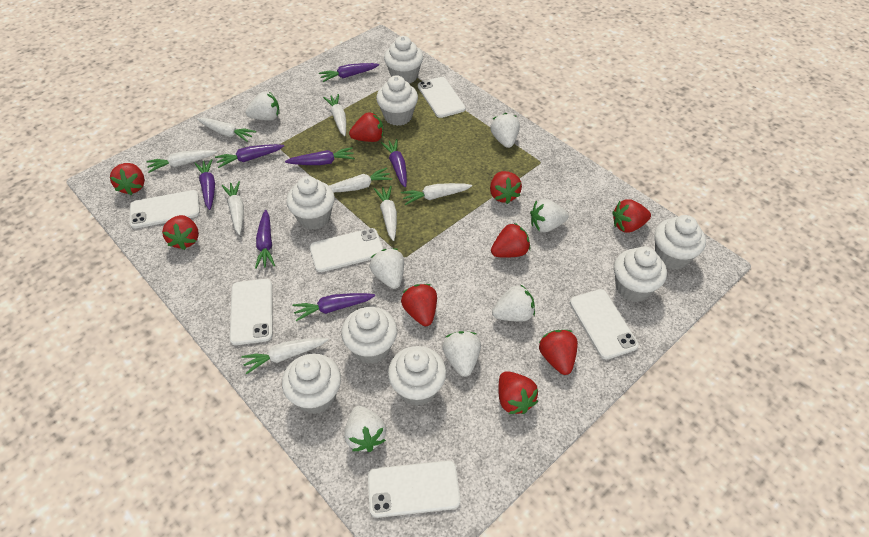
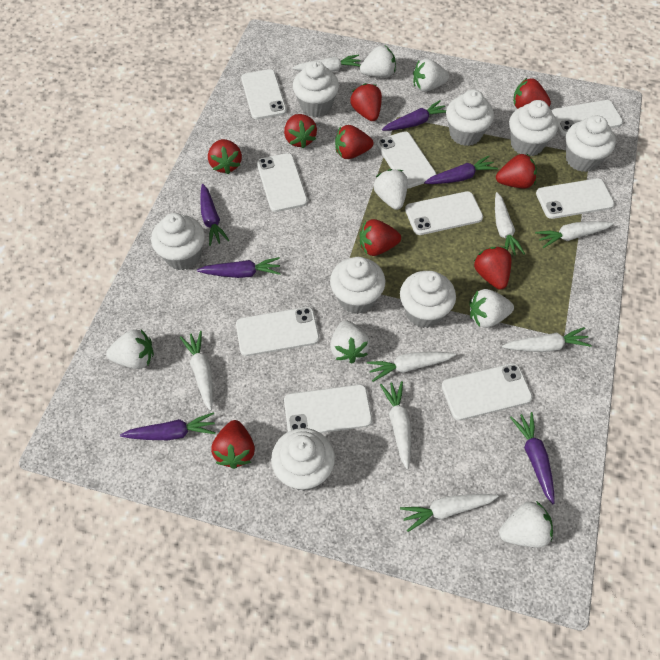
purple carrot: [195,159,215,210] [215,144,284,168] [255,210,275,269] [285,147,355,165] [293,293,375,321] [319,63,379,82] [381,139,407,187] = 7 -> [120,412,216,440] [197,257,281,278] [200,184,230,246] [382,100,446,131] [424,156,498,184] [510,412,555,504] = 6
white phone: [130,190,200,229] [230,279,273,345] [309,228,383,272] [368,460,460,518] [418,77,466,118] [570,289,639,359] = 6 -> [236,307,319,356] [241,69,287,120] [257,153,308,212] [284,384,372,433] [376,131,437,189] [405,191,483,235] [442,363,532,420] [536,178,615,219] [551,100,623,136] = 9

